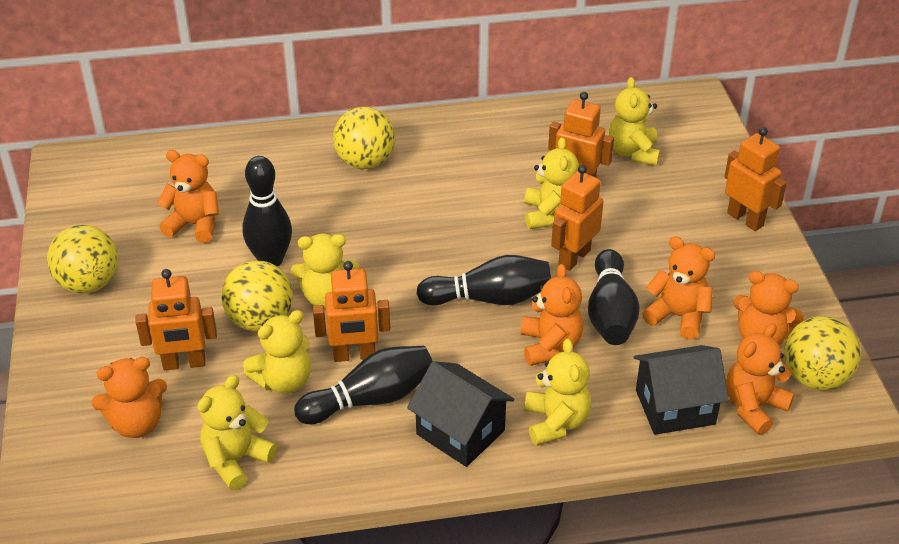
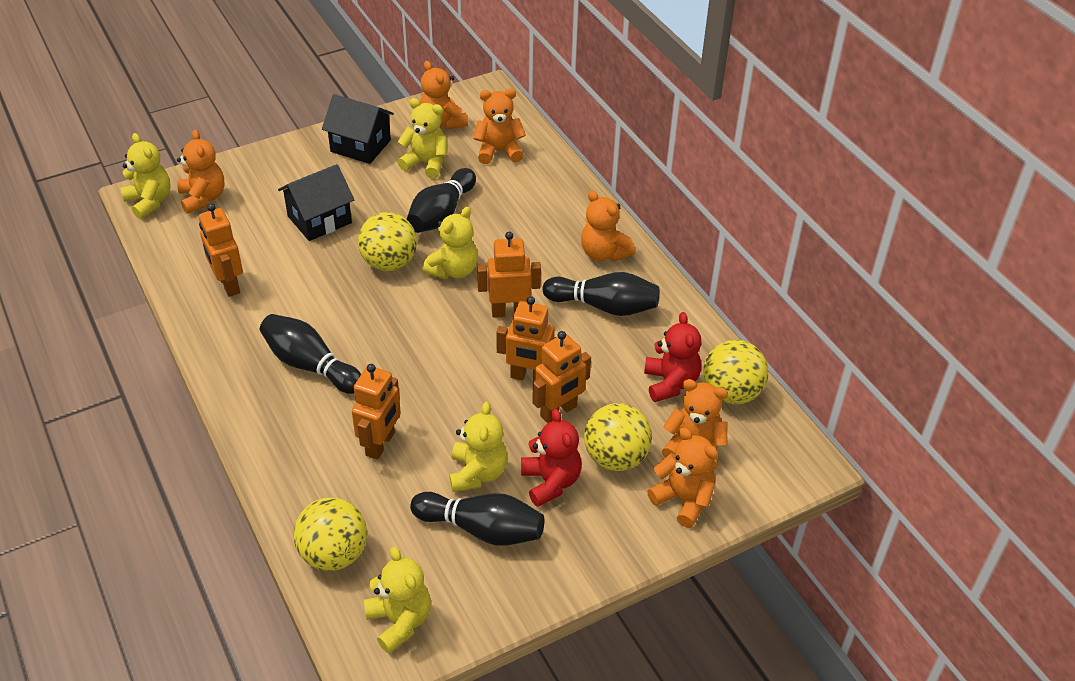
red teddy bear: none = 0 -> [521,409,582,507] [644,312,702,402] = 2
yellow teddy bear: [197,375,277,490] [243,310,311,394] [291,233,359,309] [524,137,579,229] [525,338,591,446] [608,77,660,165] = 6 -> [120,133,171,219] [364,547,431,654] [397,98,447,179] [422,207,478,279] [449,402,507,492] = 5

